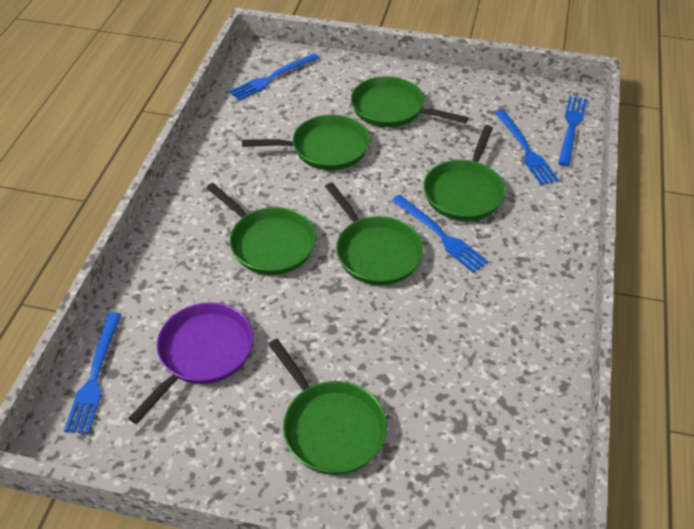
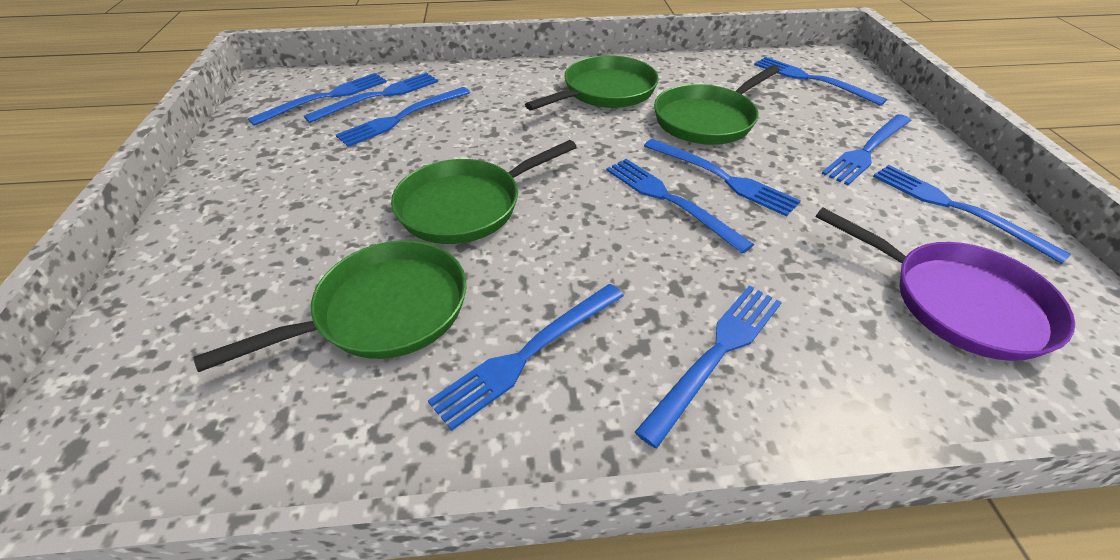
blue fork: [64,312,122,434] [229,53,319,101] [392,195,489,273] [495,110,559,185] [558,96,587,166] = 5 -> [248,73,387,126] [304,72,438,123] [336,87,470,147] [428,284,624,431] [606,159,754,254] [635,286,782,448] [644,139,801,216] [754,57,887,106] [822,114,911,185] [873,165,1071,264] = 10
green pan: [207,183,316,275] [242,115,370,170] [268,339,387,475] [325,182,424,285] [351,76,468,128] [423,125,506,221] = 6 -> [194,240,466,372] [391,140,576,244] [525,55,659,110] [654,65,780,145] = 4

